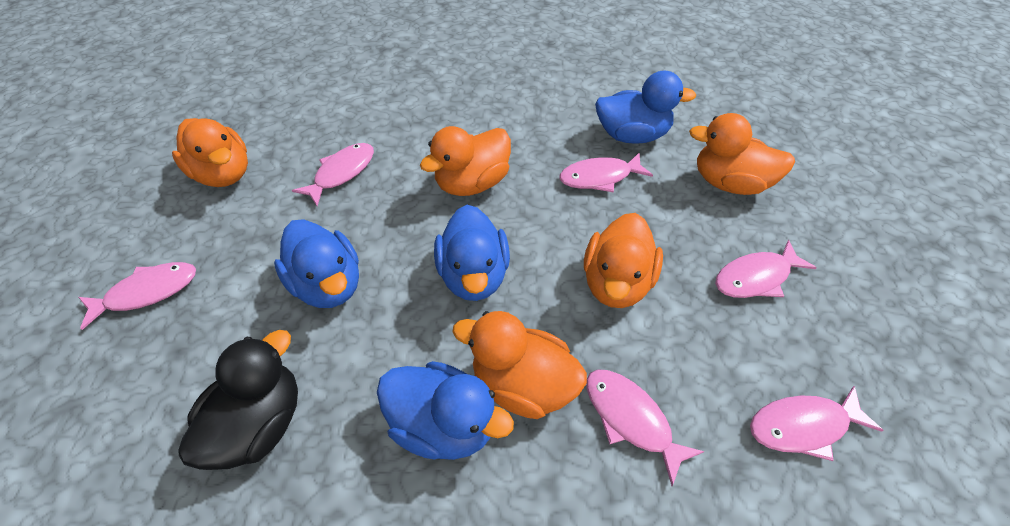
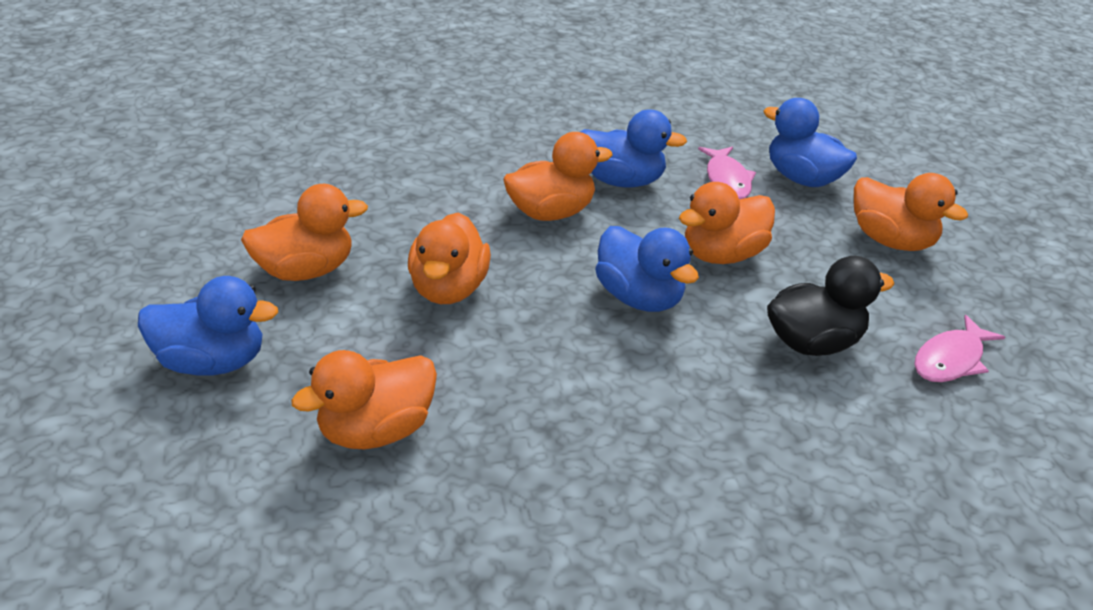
orange duck: [172,118,248,187] [420,126,511,196] [453,311,587,419] [584,213,663,308] [689,113,795,195] = 5 -> [241,184,368,281] [291,350,437,450] [408,212,491,304] [503,132,613,221] [679,182,775,264] [854,173,968,251] = 6
pink fish: [79,262,196,330] [292,143,374,206] [559,153,653,192] [586,369,705,486] [715,240,817,298] [750,386,884,461] = 6 -> [698,147,756,199] [914,315,1005,382] = 2

